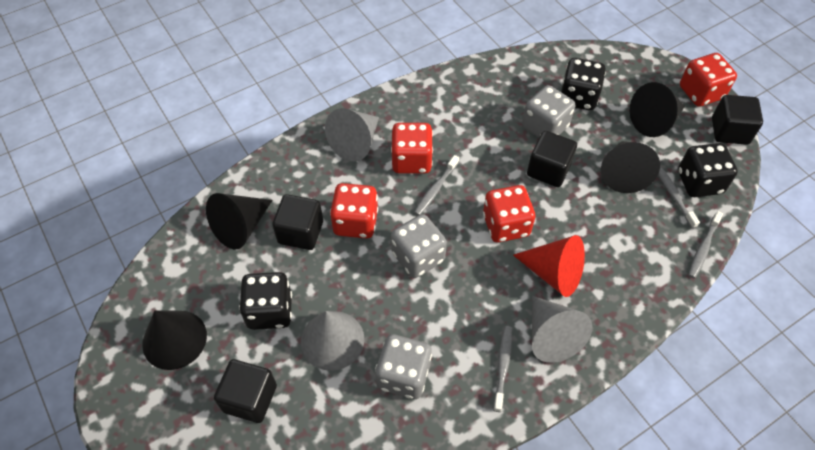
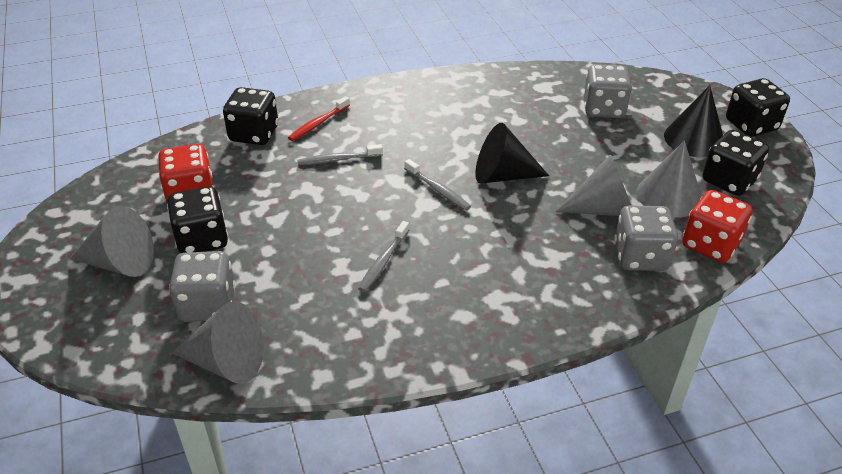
black cone: [142,310,207,370] [206,193,273,249] [601,141,660,193] [630,82,685,137] = 4 -> [475,123,549,183] [664,85,723,157] = 2
black cube: [214,359,277,423] [272,194,323,250] [527,131,577,187] [712,95,763,145] = 4 -> none = 0
black dice: [239,272,292,330] [561,58,606,110] [678,143,738,197] = 3 -> [167,186,228,253] [223,87,278,145] [702,130,769,196] [726,78,790,137] = 4
grey cone: [301,311,364,371] [325,108,379,161] [532,296,592,363] = 3 -> [70,206,154,277] [172,301,264,384] [556,154,631,216] [636,140,702,218] = 4
grey toothbrush: [414,155,459,215] [493,326,512,412] [658,166,700,228] [688,211,723,278] = 4 -> [297,144,383,165] [358,221,409,292] [404,159,471,210] = 3
red cone: [513,235,585,297] = 1 -> none = 0
red dice: [330,183,378,239] [391,123,433,174] [483,185,535,243] [680,53,737,107] = 4 -> [158,144,214,202] [682,190,752,263] = 2
red toothbrush: none = 0 -> [288,96,350,141] = 1

